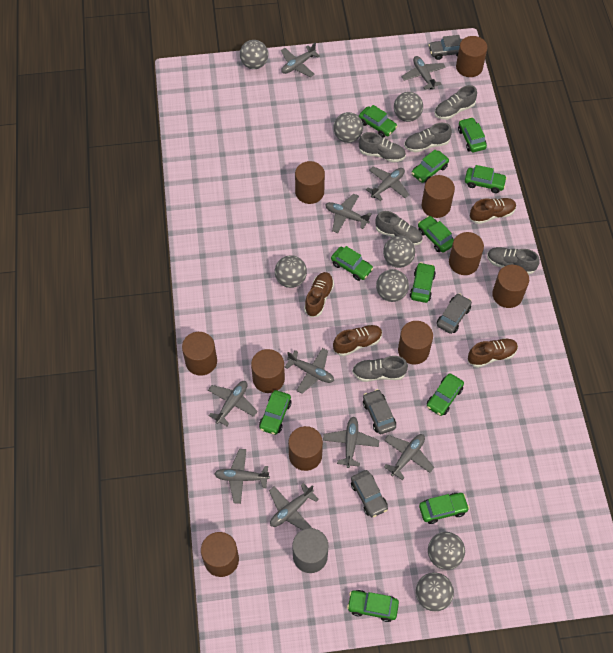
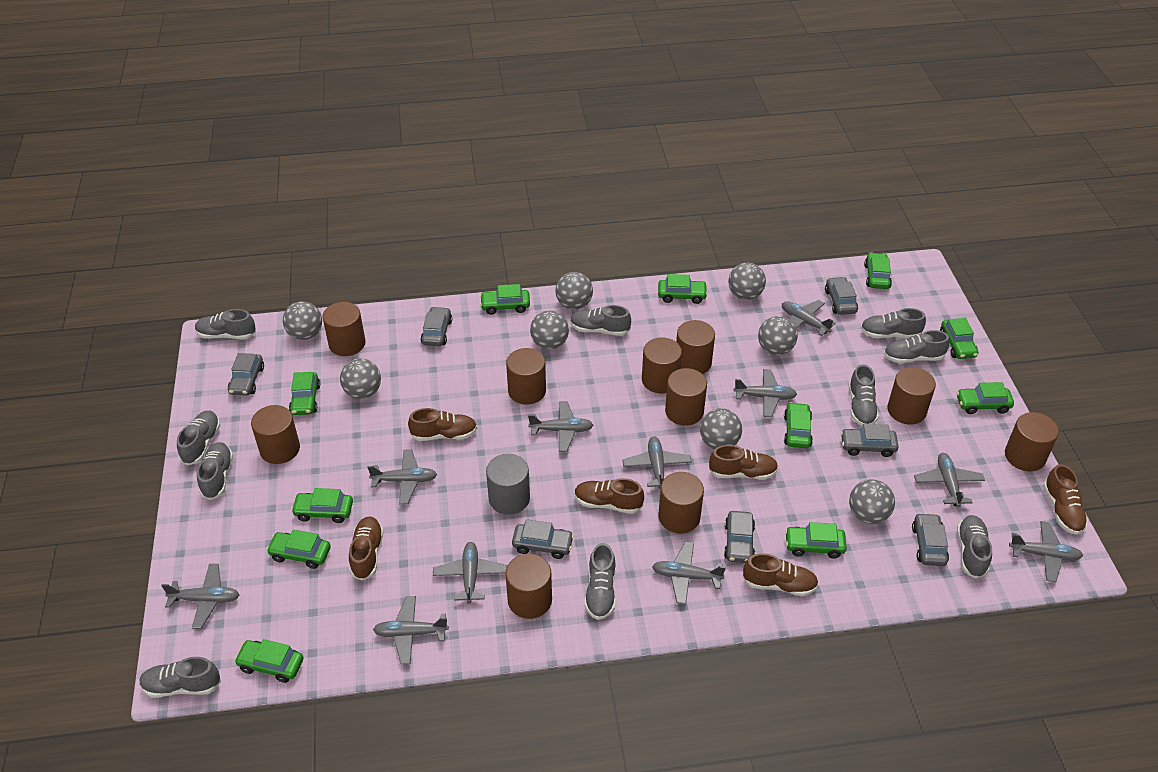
brown shoe: [304,272,334,317] [333,325,382,356] [468,338,518,368] [470,198,516,224] = 4 -> [349,516,384,581] [408,408,477,441] [574,478,644,514] [709,445,778,479] [743,553,818,596] [1043,464,1088,535] = 6
grey car: [351,470,388,517] [363,389,396,434] [428,35,463,60] [437,293,472,334] = 4 -> [228,353,264,396] [421,306,452,346] [512,519,574,559] [724,511,755,563] [825,277,858,315] [841,424,899,457] [912,513,949,566] = 7
grey plane: [208,381,258,426] [214,449,270,504] [269,483,319,530] [281,43,320,77] [285,348,334,394] [323,417,379,468] [325,194,371,233] [366,166,409,201] [384,434,434,480] [401,56,446,90] = 10 -> [161,564,239,629] [367,449,437,504] [373,596,449,664] [433,542,507,604] [528,401,593,452] [623,436,691,489] [652,541,726,605] [734,369,797,417] [782,300,836,336] [914,453,985,507] [1009,521,1083,582] = 11
grey shoe: [352,356,408,382] [359,132,406,162] [375,211,423,246] [404,123,452,153] [434,85,477,120] [487,247,540,274] = 6 -> [139,657,221,698] [177,411,220,465] [195,309,256,339] [197,442,233,500] [570,305,631,336] [585,543,616,620] [849,364,879,426] [860,308,926,338] [884,330,950,363] [957,515,992,578] = 10

